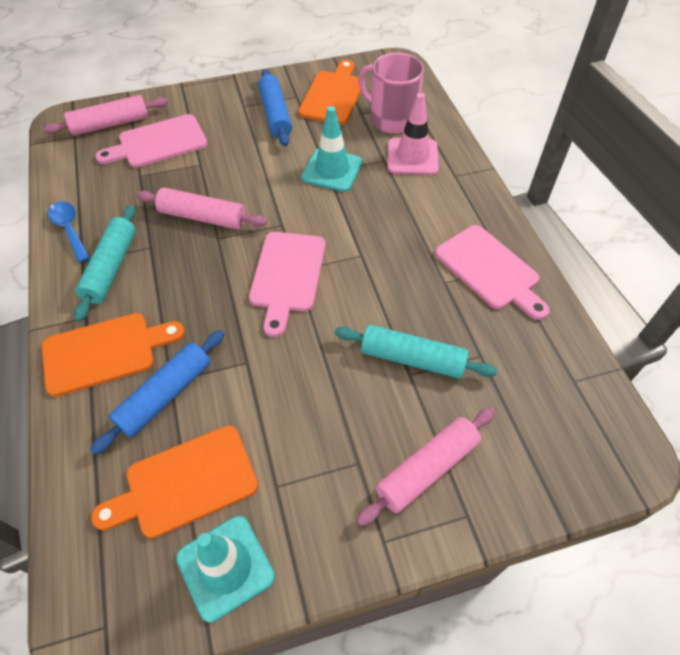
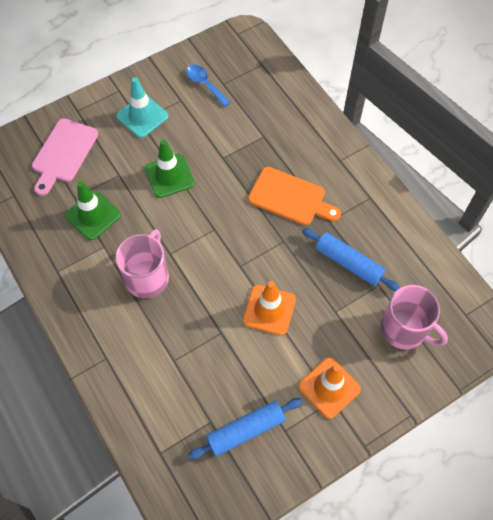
green traffic cone: none = 0 -> [65,181,121,240] [145,140,195,198] = 2
orange cutting board: [42,313,185,397] [91,426,258,539] [298,60,361,125] = 3 -> [248,167,341,225] = 1
orange traffic cone: none = 0 -> [243,281,296,335] [298,357,361,419] = 2
pink cutting board: [95,114,207,168] [249,232,326,337] [435,225,550,320] = 3 -> [32,118,99,196] = 1
pink mug: [358,53,424,134] = 1 -> [116,229,169,298] [381,285,448,349] = 2
pink rolling pin: [43,95,168,136] [136,187,267,230] [356,407,495,526] = 3 -> none = 0
pink traffic cone: [388,93,439,175] = 1 -> none = 0
turquoise rolling pin: [74,205,136,322] [335,325,497,379] = 2 -> none = 0
turquoise traffic cone: [176,516,275,623] [301,106,362,192] = 2 -> [116,77,169,138] = 1

